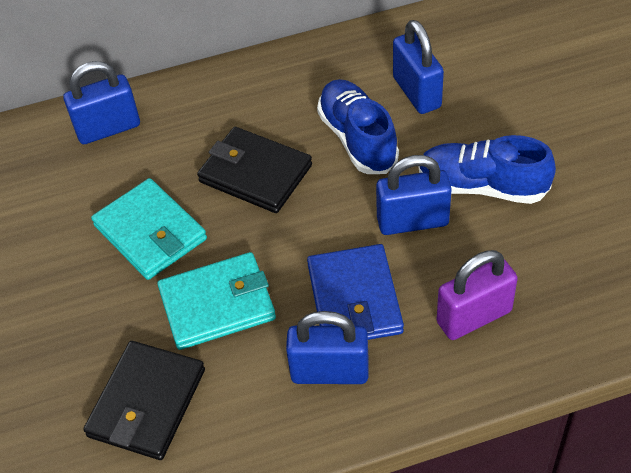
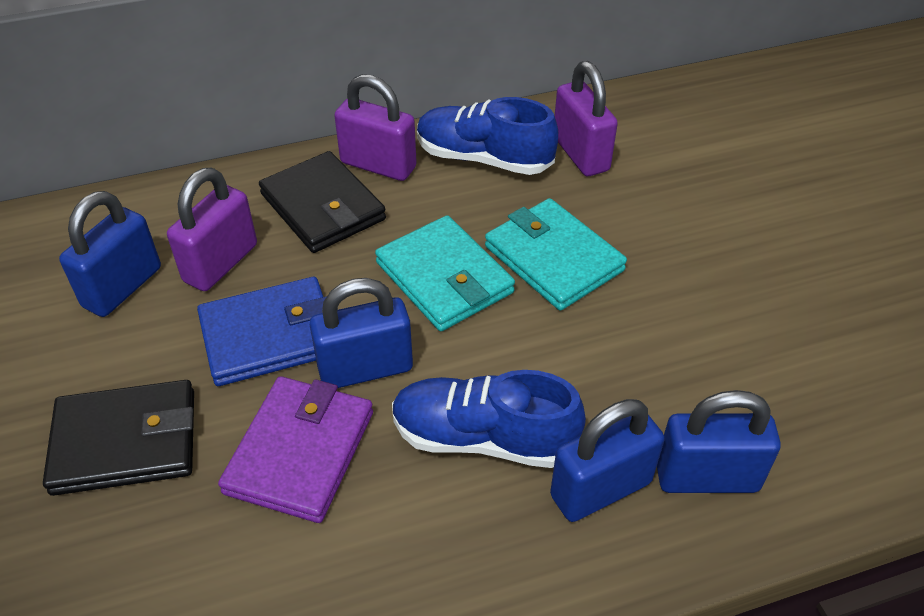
purple padlock: [437,250,518,340] = 1 -> [167,168,257,291] [334,74,417,181] [555,61,618,176] = 3
purple wallet: none = 0 -> [218,376,373,523] = 1

